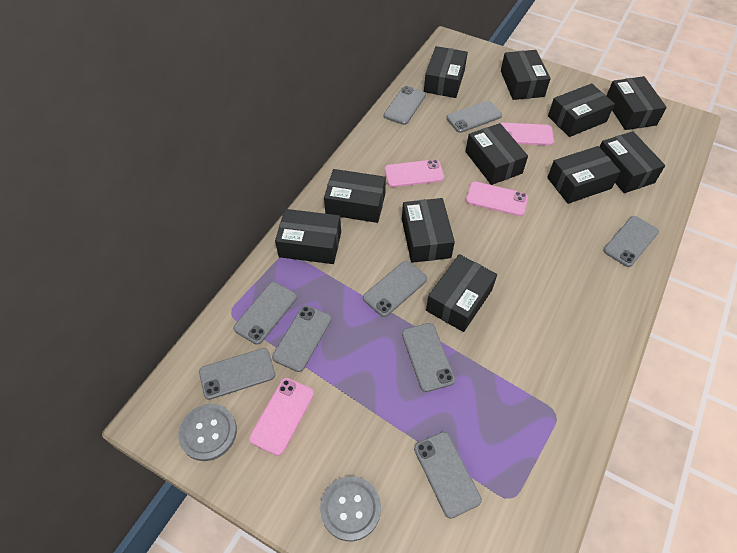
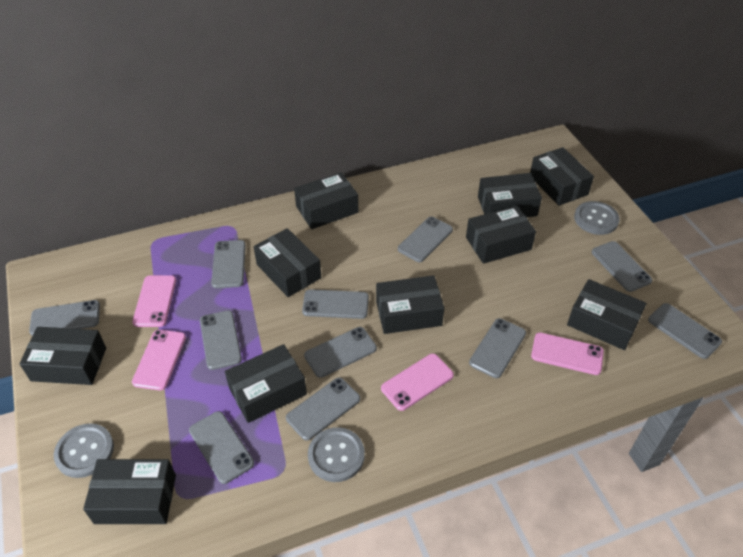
black box: [275,209,341,264] [324,169,386,223] [402,198,455,263] [424,46,468,98] [426,254,497,332] [465,123,528,185] [501,50,550,100] [547,146,621,204] [548,83,615,137] [600,131,665,193] [606,76,667,130] = 11 -> [19,327,106,385] [83,459,176,524] [225,344,307,423] [254,228,321,297] [294,172,358,229] [376,275,444,334] [466,206,536,264] [478,173,542,217] [530,147,594,206] [567,279,646,350] = 10
grey button: [178,404,237,461] [320,476,381,541] = 2 -> [54,424,114,478] [308,427,365,482] [574,201,620,235] = 3
grey phone: [199,348,275,400] [233,282,297,345] [272,305,332,372] [363,261,427,317] [383,86,426,125] [402,323,455,392] [414,432,482,518] [446,101,502,133] [603,216,659,267] = 9 -> [29,300,100,336] [189,411,254,484] [200,310,242,370] [211,240,246,288] [286,377,360,441] [302,289,369,319] [304,327,377,378] [398,217,453,262] [469,318,526,378] [592,241,652,292] [648,303,722,359] = 11

